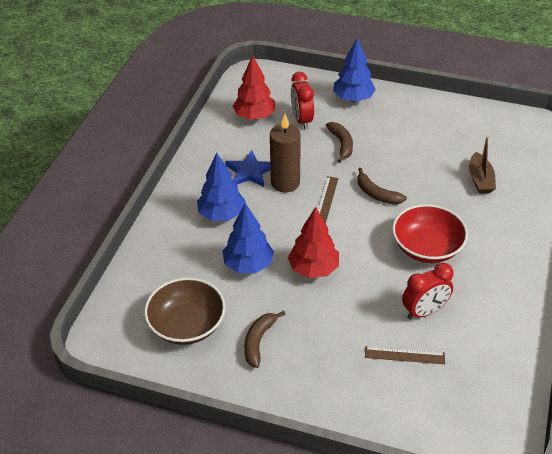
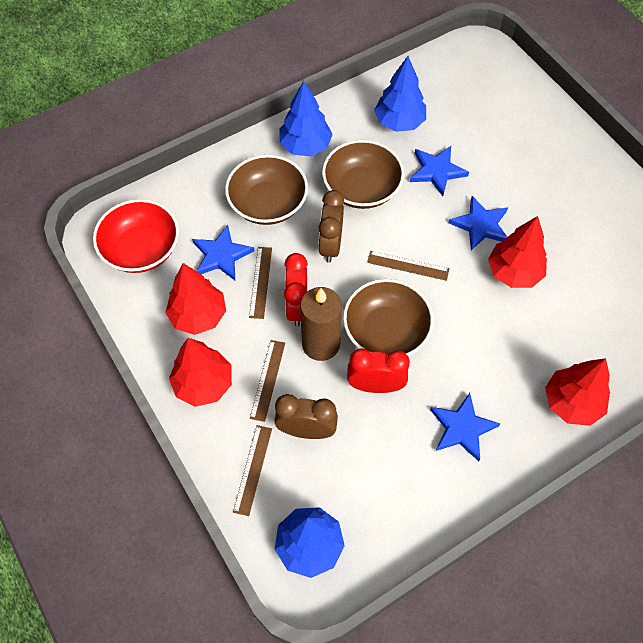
blue star: [225,150,270,187] = 1 -> [192,225,254,280] [410,146,469,196] [430,393,500,461] [449,196,508,250] = 4
brown banana: [244,311,286,368] [326,122,353,163] [357,168,407,205] = 3 -> none = 0
brown boat: [469,136,496,194] = 1 -> none = 0
brown bowl: [144,277,226,345] = 1 -> [225,155,308,225] [322,140,404,209] [343,279,434,356] = 3
brown clock: none = 0 -> [274,394,338,439] [318,190,344,263] = 2
brown ruler: [317,176,338,223] [365,346,445,364] = 2 -> [233,425,272,516] [249,247,272,319] [250,340,285,422] [367,251,449,281] = 4
red tree: [233,55,275,120] [288,207,339,278] = 2 -> [165,263,226,335] [169,338,232,407] [488,216,547,288] [545,358,610,426] = 4

